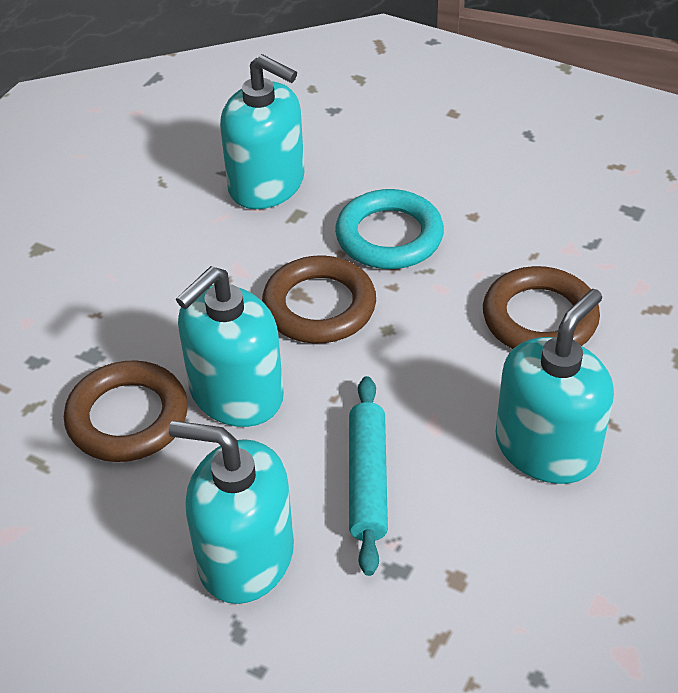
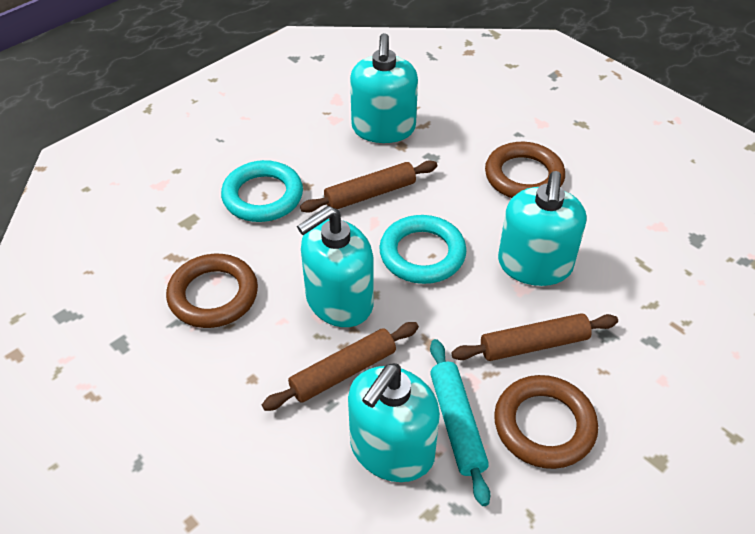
brown rolling pin: none = 0 -> [262,322,419,411] [300,161,437,213] [451,313,618,361] = 3
turquoise ring: [335,189,444,269] = 1 -> [221,160,303,222] [379,215,467,284] = 2

